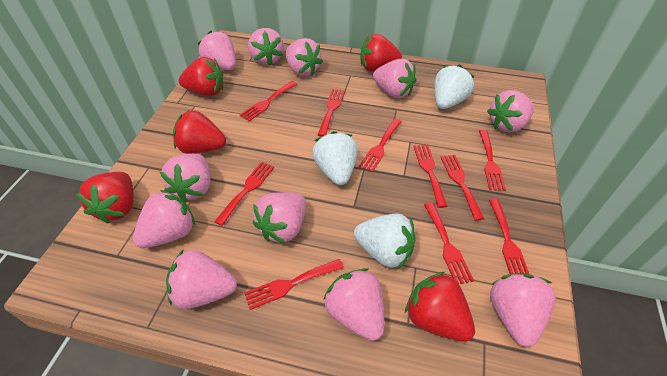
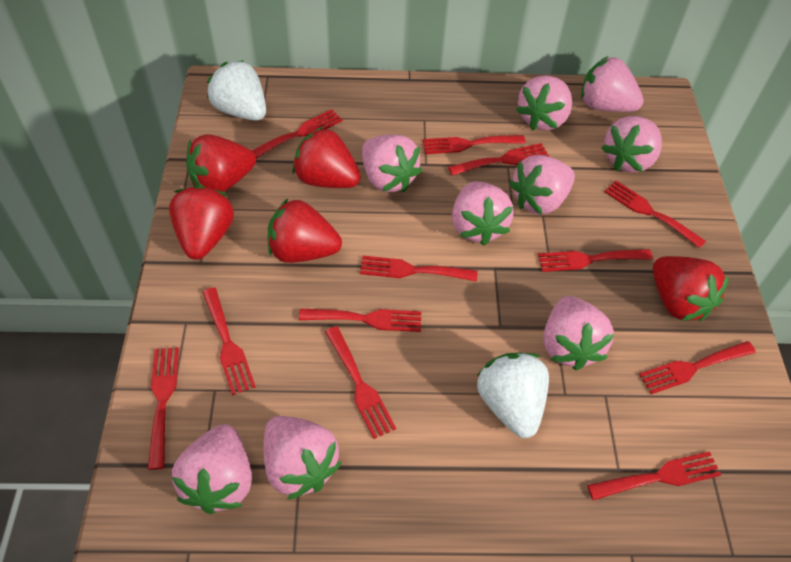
pink strawberry: [133,190,195,248] [160,153,210,202] [166,249,237,309] [198,31,236,70] [248,28,284,65] [253,192,306,244] [286,38,323,76] [323,268,384,341] [373,59,417,98] [487,90,534,132] [490,273,556,347] = 11 -> [172,424,252,514] [263,416,342,500] [362,135,422,192] [452,181,514,246] [509,155,575,215] [516,75,572,131] [544,296,614,370] [581,56,644,112] [602,116,662,173] = 9
red fork: [214,162,274,226] [240,81,297,121] [244,259,344,310] [318,89,345,137] [359,119,402,172] [413,144,447,208] [424,202,474,284] [440,154,484,221] [479,130,506,191] [489,199,529,274] = 10 -> [148,347,179,470] [202,287,256,395] [252,109,343,158] [299,309,421,332] [325,326,396,439] [360,256,478,281] [423,135,526,154] [448,143,550,176] [538,249,653,272] [587,451,721,500] [604,181,706,248] [639,341,756,394] = 12
white strawberry: [312,131,358,185] [354,213,415,268] [434,65,475,109] = 3 -> [207,60,266,121] [477,353,549,438] = 2

